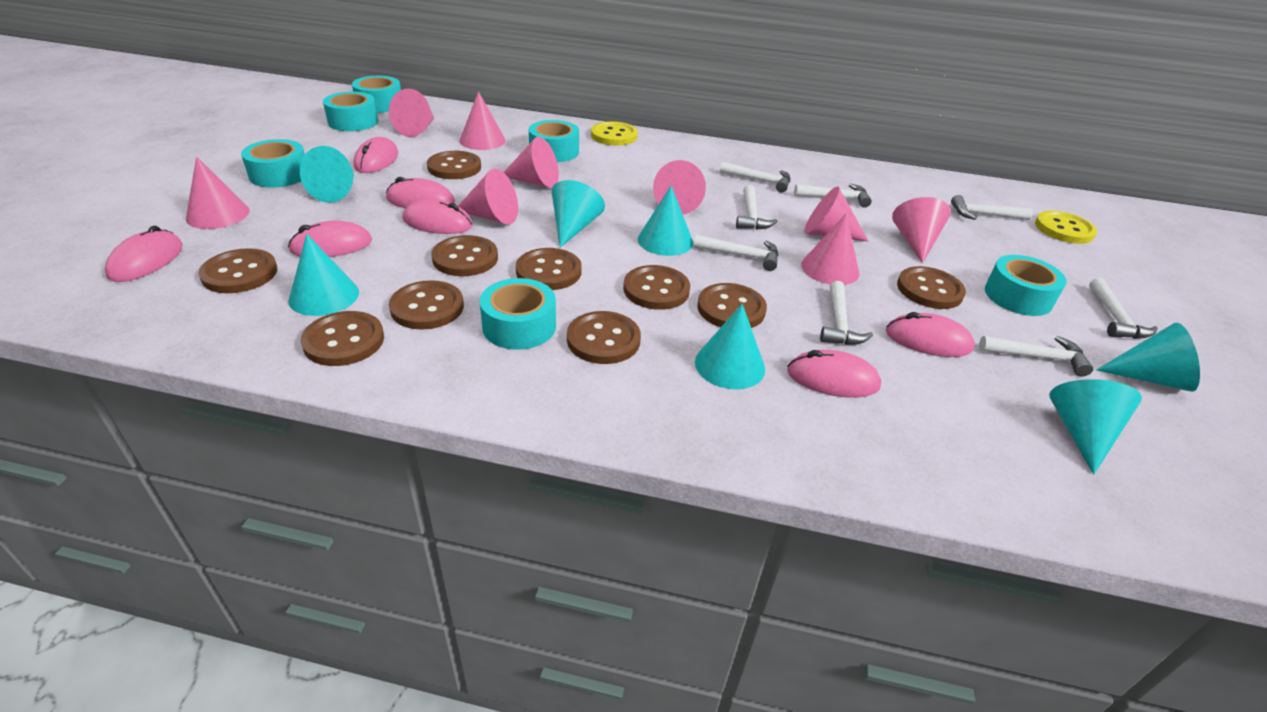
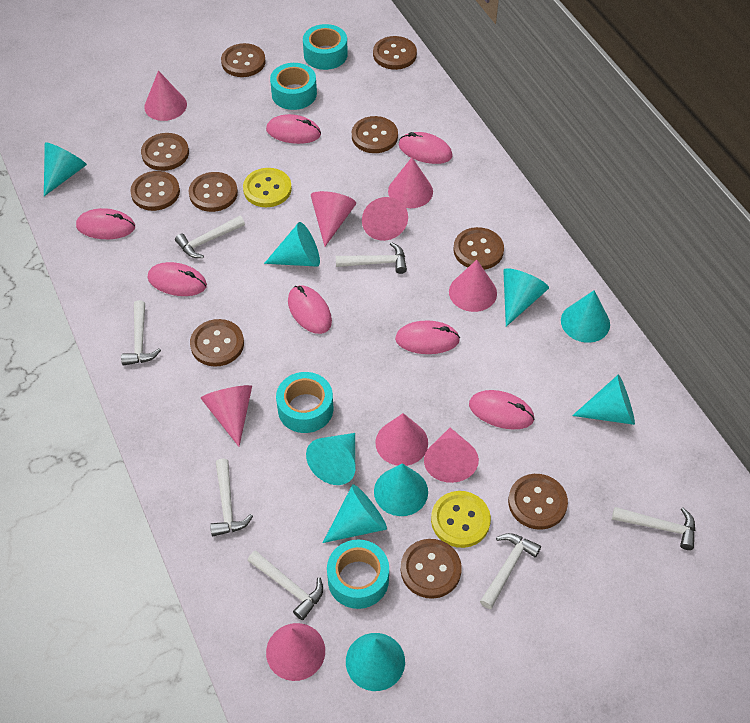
turquoise cone: [288,234,359,316] [300,146,354,203] [552,180,605,248] [638,186,693,256] [695,304,765,389] [1049,379,1142,474] [1097,323,1200,392] = 7 -> [44,142,87,196] [264,222,320,267] [306,433,355,485] [323,484,387,543] [346,633,405,691] [374,463,428,516] [503,268,549,327] [561,290,610,343] [572,374,635,425] = 9
turquoise tape: [241,139,305,188] [323,91,378,131] [352,76,401,113] [480,278,556,350] [529,120,579,162] [985,255,1067,316] = 6 -> [270,63,317,110] [276,372,333,433] [303,24,348,70] [327,539,389,609] = 4
white hammer: [694,235,779,271] [720,162,790,193] [736,185,778,230] [794,184,872,208] [820,281,873,345] [951,195,1033,220] [979,336,1093,377] [1089,278,1157,339] = 8 -> [121,300,161,365] [175,216,245,258] [210,458,253,536] [248,550,323,620] [336,242,407,274] [480,533,541,609] [612,507,695,550] = 7

